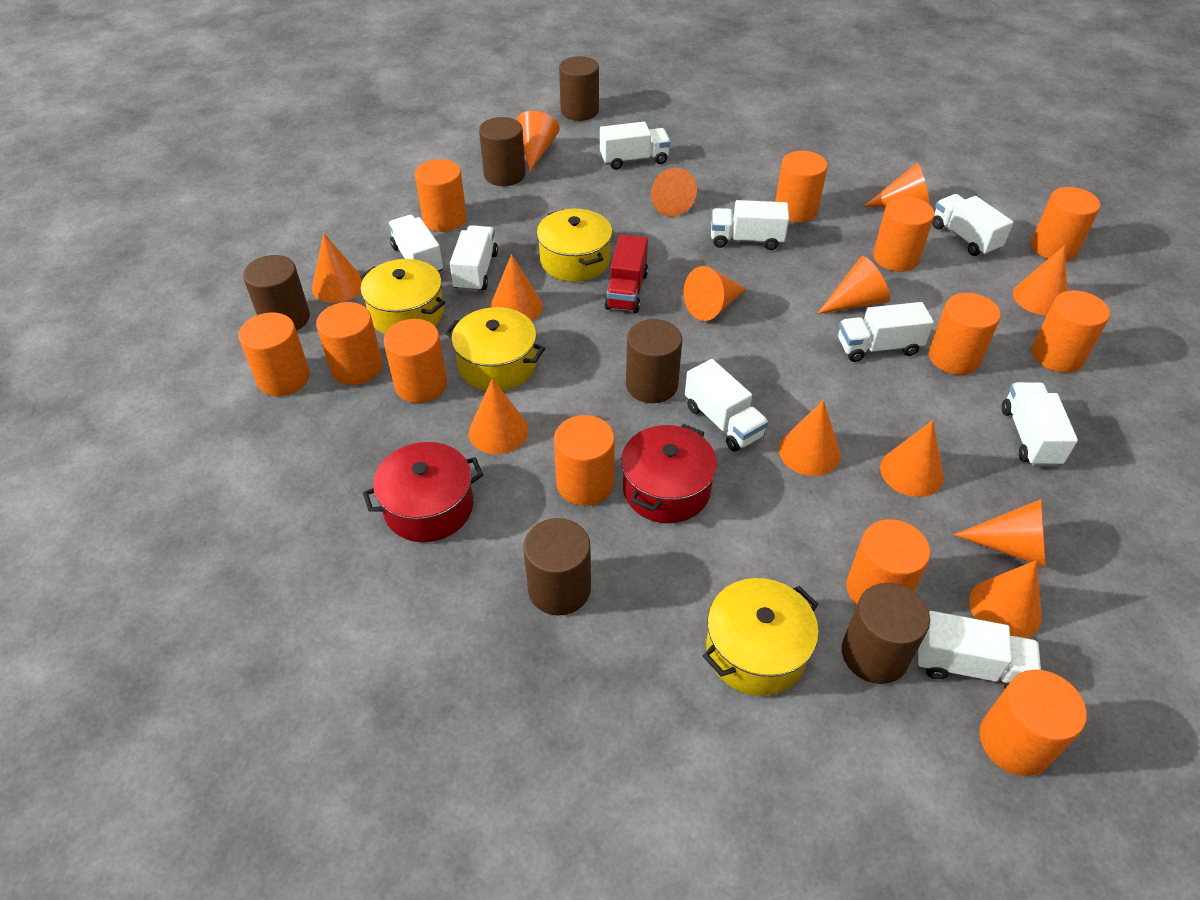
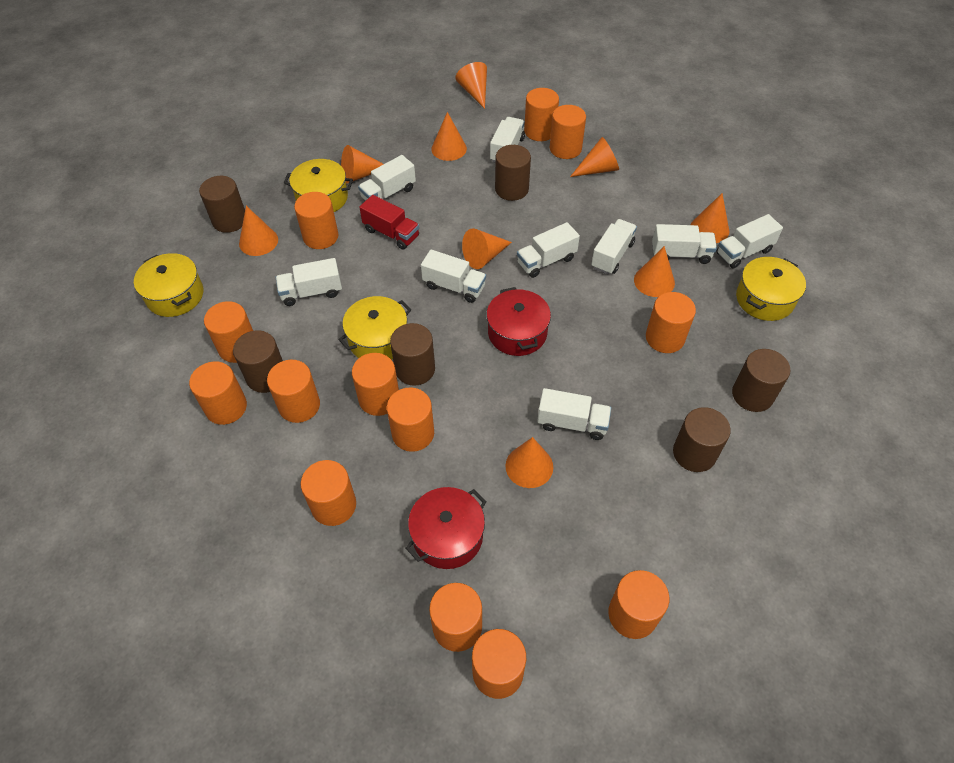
orange cone: [312,233,362,303] [469,379,529,454] [490,254,543,321] [516,111,560,172] [651,167,697,217] [684,266,747,321] [779,400,841,476] [817,256,890,314] [864,163,930,207] [880,420,944,497] [953,499,1046,568] [969,560,1042,638] [1013,245,1067,316] = 13 -> [239,206,278,256] [341,145,383,183] [431,112,467,161] [455,62,487,109] [462,228,512,269] [506,437,553,488] [570,137,619,177] [634,246,675,297] [691,193,729,243] = 9
orange cylinder: [239,313,310,396] [316,302,382,385] [384,319,447,403] [415,159,467,232] [554,415,615,506] [775,151,828,222] [846,519,930,606] [873,196,935,272] [929,293,1001,375] [980,670,1087,776] [1031,187,1100,261] [1032,290,1110,373] = 12 -> [189,361,247,425] [204,301,253,363] [267,360,320,423] [294,192,338,249] [301,460,356,526] [352,353,399,416] [387,387,434,452] [429,583,482,652] [472,629,526,699] [524,88,559,141] [550,105,586,159] [608,570,669,639] [646,292,696,353] = 13

